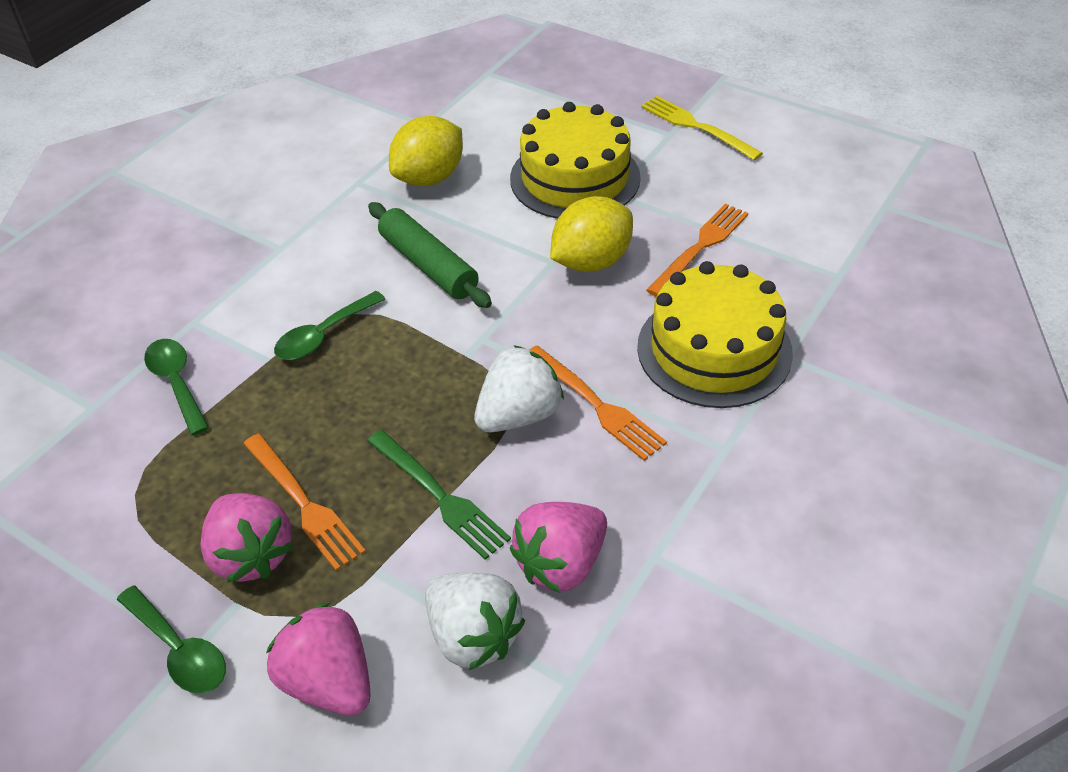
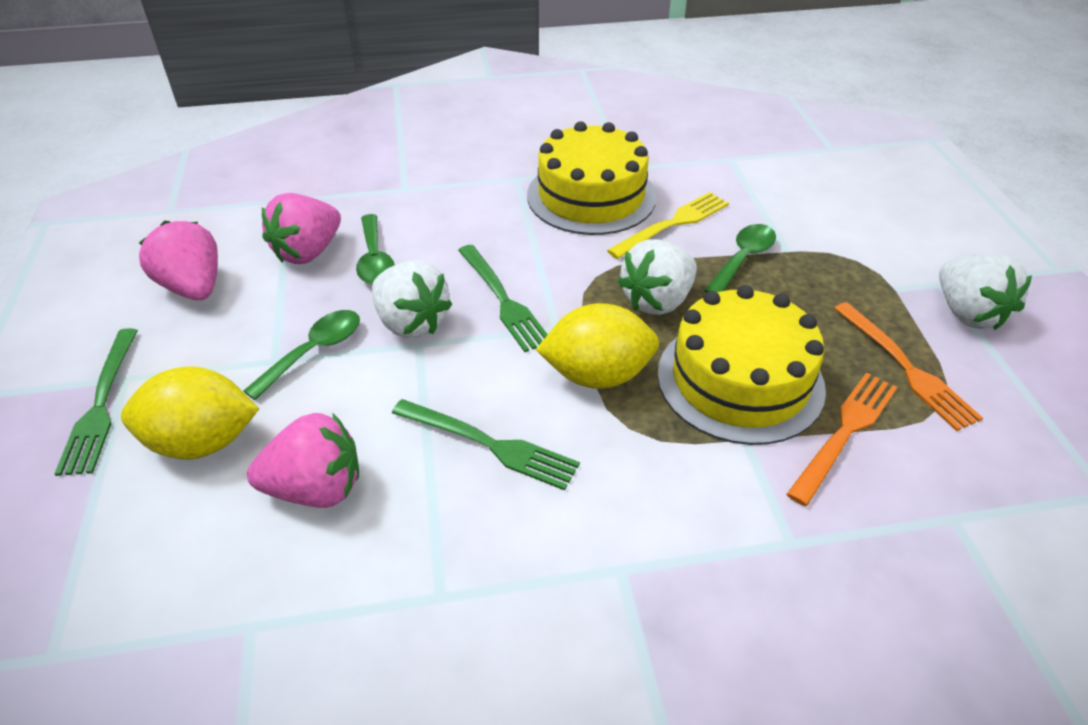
green fork: [367,430,511,560] = 1 -> [54,328,138,476] [392,399,580,490] [458,245,548,352] = 3
green rolling pin: [368,202,492,308] = 1 -> none = 0
orange fork: [243,434,366,571] [529,346,667,461] [646,203,748,297] = 3 -> [787,372,897,506] [834,302,983,431] = 2
white strawberry: [425,572,525,670] [474,345,564,432] = 2 -> [372,261,452,338] [617,239,697,315] [939,254,1032,330] = 3

